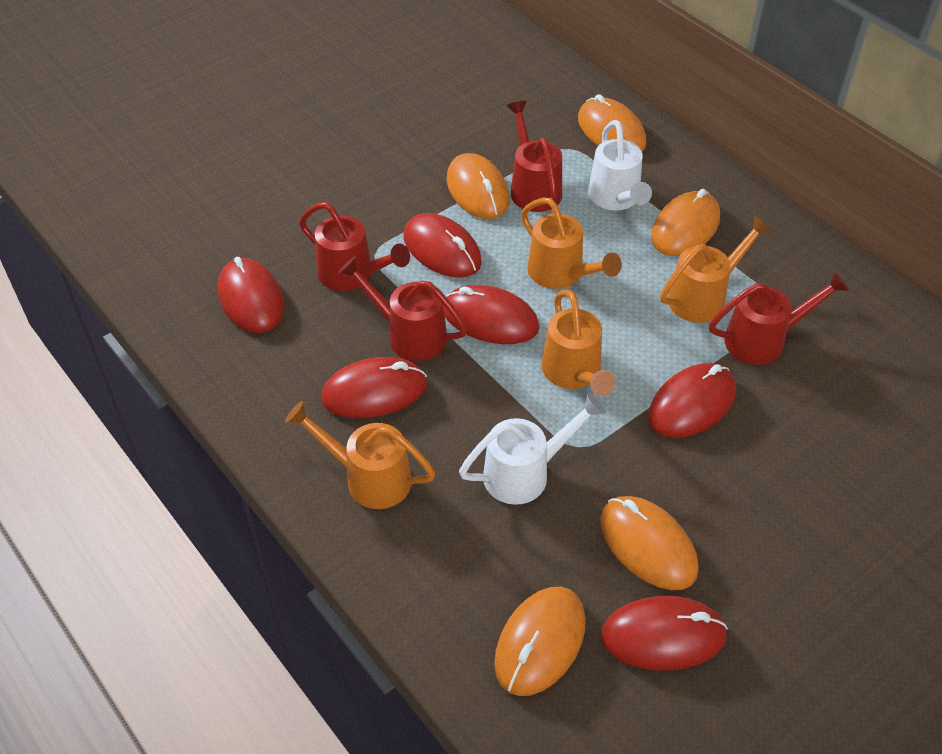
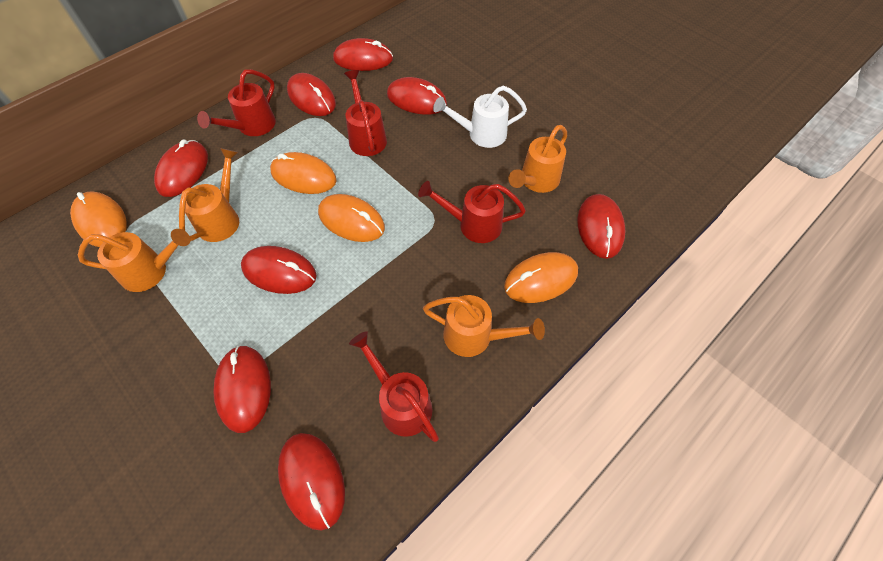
orange mouse: [447,153,509,219] [494,587,586,696] [578,94,646,151] [600,496,699,590] [651,189,720,256] = 5 -> [70,191,127,247] [270,152,337,194] [318,194,385,242] [504,252,578,303] = 4
red mouse: [218,257,285,333] [321,357,427,418] [403,213,482,278] [444,285,540,344] [601,596,728,671] [648,363,736,438] = 6 -> [154,140,208,197] [213,345,271,433] [241,246,317,294] [278,433,345,531] [287,73,336,116] [333,38,393,71] [387,77,447,115] [577,194,626,259] = 8
white watering can: [459,393,606,505] [588,120,652,211] = 2 -> [433,86,527,148] = 1

